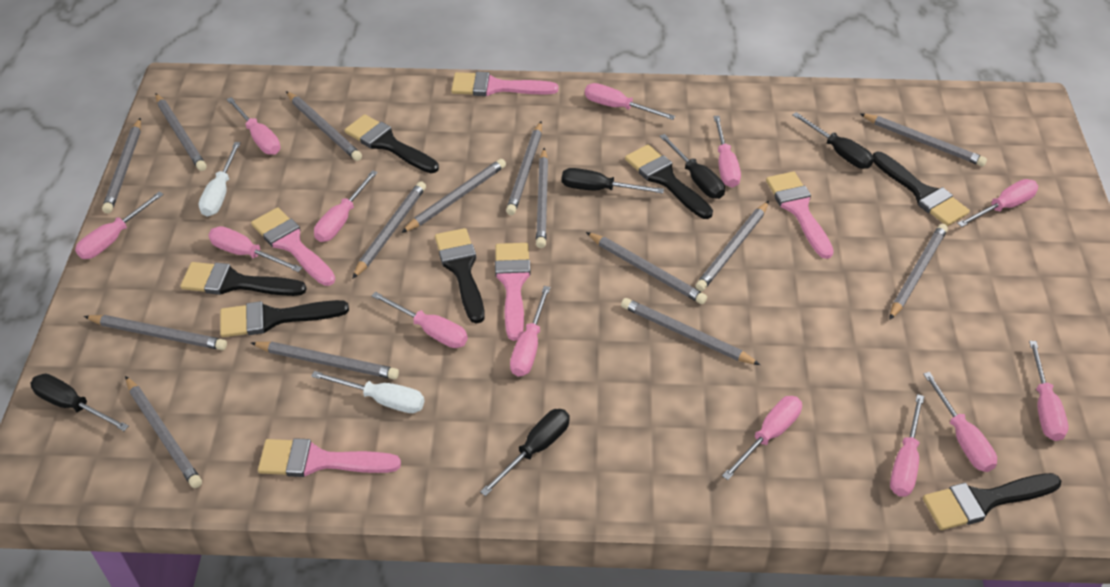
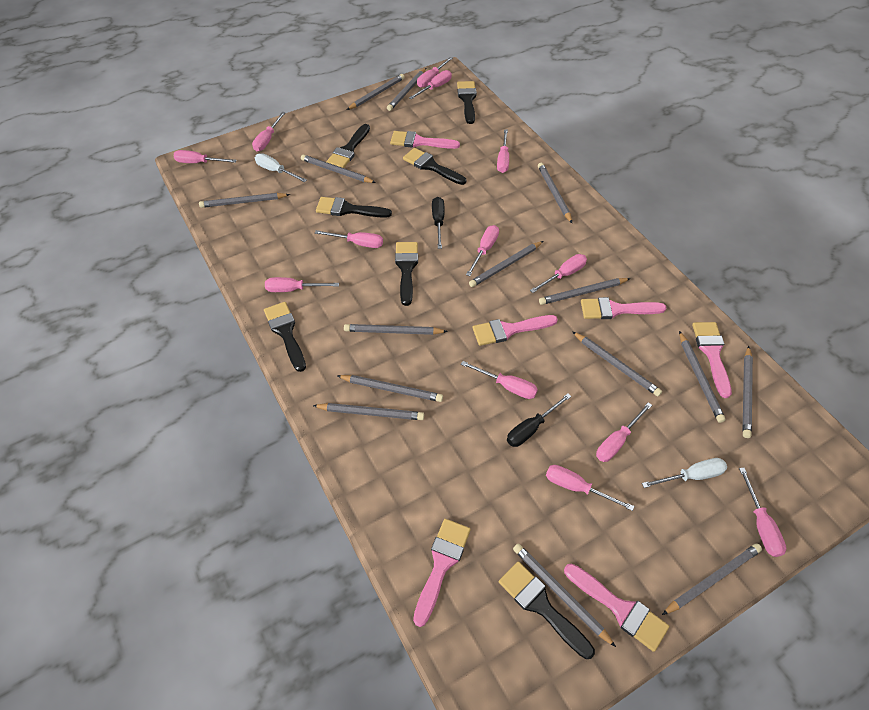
black screwdriver: [30,374,129,431] [480,409,570,496] [562,168,664,193] [659,134,725,199] [792,112,874,169] = 5 -> [432,197,444,249] [507,393,571,447] = 2
pink brush: [251,207,335,286] [258,438,401,477] [451,72,558,96] [495,243,531,341] [766,172,834,259] = 5 -> [390,131,460,149] [413,519,471,627] [473,315,558,346] [564,563,669,652] [581,297,666,319] [692,322,732,398] = 6

